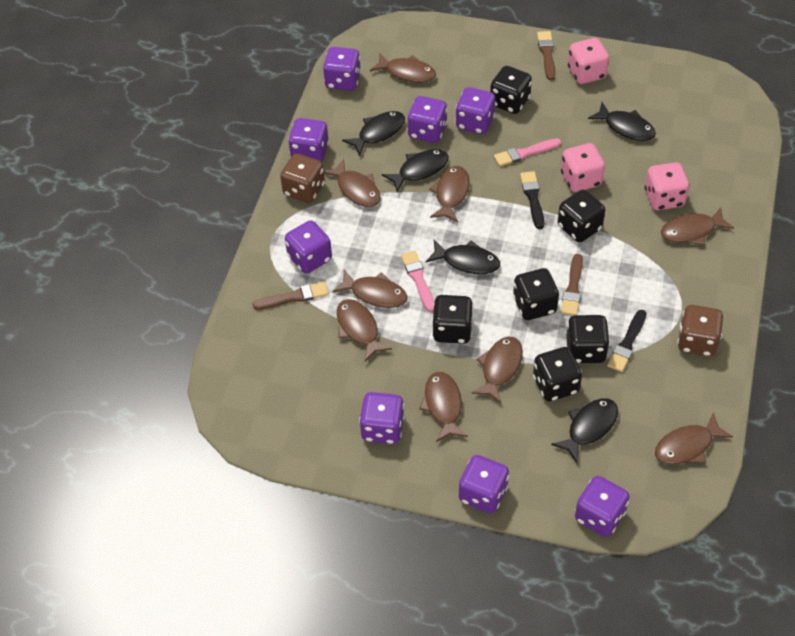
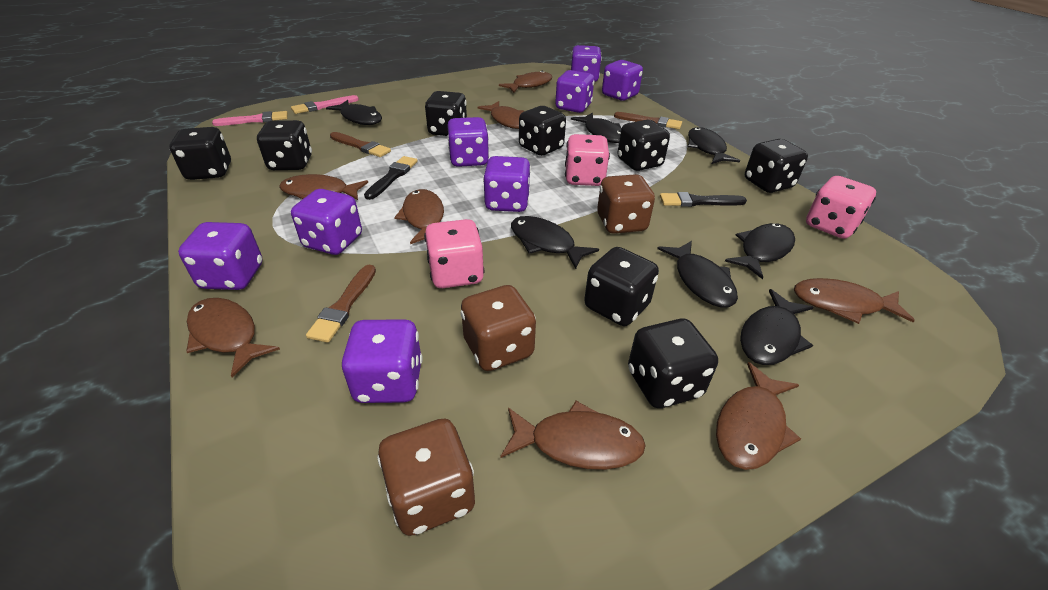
black dice: [432,295,473,344] [490,66,532,114] [513,268,559,320] [533,347,582,401] [558,190,605,242] [566,315,610,363] = 6 -> [170,127,231,180] [257,120,312,170] [425,91,467,136] [519,106,566,156] [584,247,659,326] [617,120,670,171] [628,319,718,408] [745,139,808,193] = 8
black fish: [342,111,405,156] [382,149,449,192] [425,240,500,274] [551,398,618,463] [588,102,656,141] = 5 -> [326,100,382,125] [511,216,599,269] [571,112,621,143] [657,241,738,307] [688,127,740,164] [725,223,795,279] [740,289,814,365] = 7
brown dice: [280,153,325,203] [677,305,723,356] = 2 -> [377,419,475,536] [461,285,536,371] [597,174,655,234] = 3
brown fish: [324,159,380,207] [332,270,408,308] [337,299,392,362] [370,53,436,83] [419,372,468,442] [429,166,470,222] [472,336,523,403] [655,412,733,465] [661,207,734,245] = 9 -> [186,298,280,377] [279,174,368,200] [394,189,444,244] [477,101,524,129] [499,71,552,93] [501,401,646,470] [716,362,801,470] [794,278,915,324] = 8

